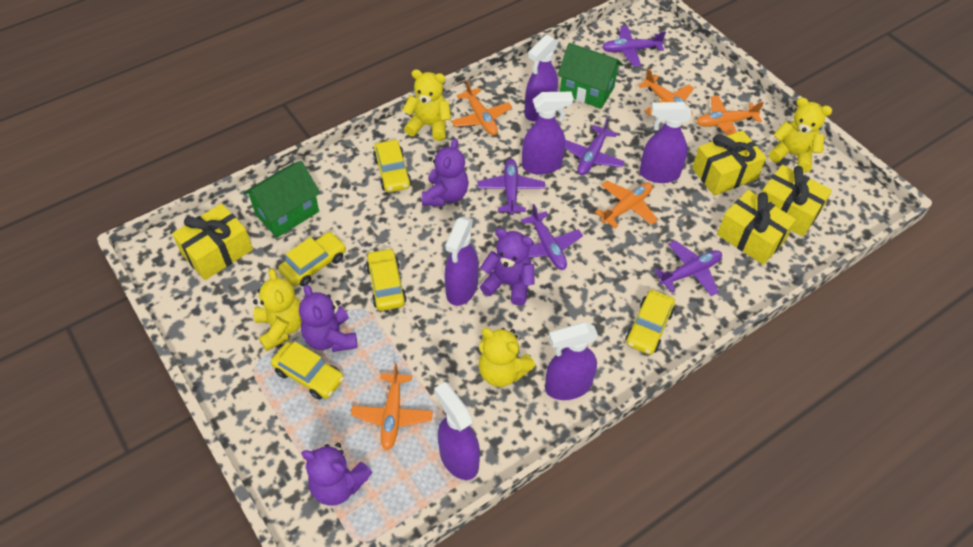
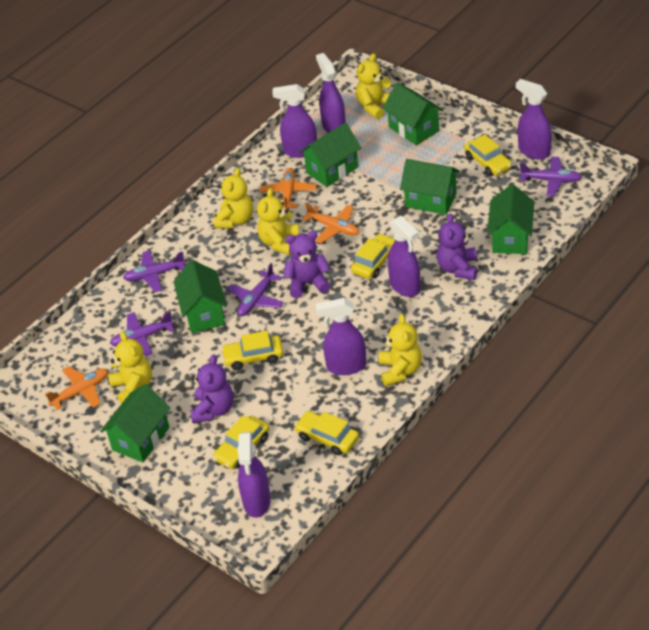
green house: [243,161,320,238] [557,43,623,109] = 2 -> [100,384,171,462] [173,260,227,333] [299,122,361,187] [383,83,443,145] [400,159,460,215] [487,184,534,254] = 6
orange plane: [351,364,433,450] [451,80,512,135] [595,181,658,228] [638,69,694,116] [696,96,764,136] = 5 -> [45,366,108,410] [259,168,317,210] [302,202,359,243] = 3
purple plane: [477,159,545,215] [521,204,583,270] [565,118,625,175] [602,26,666,67] [654,240,722,296] = 5 -> [110,312,174,356] [123,250,185,292] [227,263,284,316] [520,157,582,196] = 4
purple teddy bear: [299,285,358,352] [301,443,373,506] [422,139,469,206] [480,228,535,305] = 4 -> [190,355,233,423] [284,231,330,298] [436,213,477,280] = 3
yellow gift: [172,204,253,280] [692,130,766,196] [717,190,796,265] [761,164,832,237] = 4 -> none = 0
yellow teddy bear: [253,269,302,351] [402,69,451,141] [478,328,535,387] [769,97,832,173] = 4 -> [108,331,152,404] [214,168,253,228] [257,188,299,255] [356,53,392,119] [379,314,422,387] = 5

